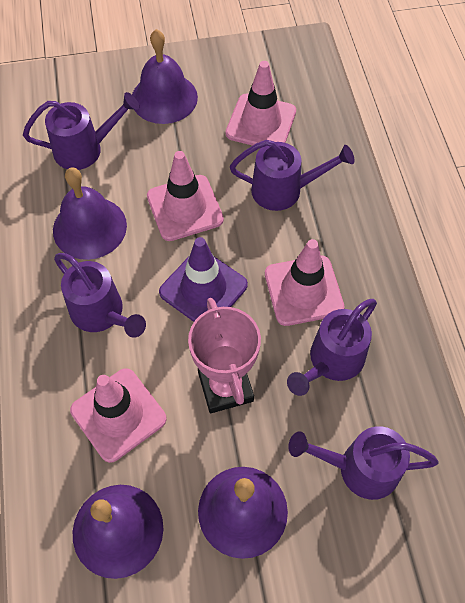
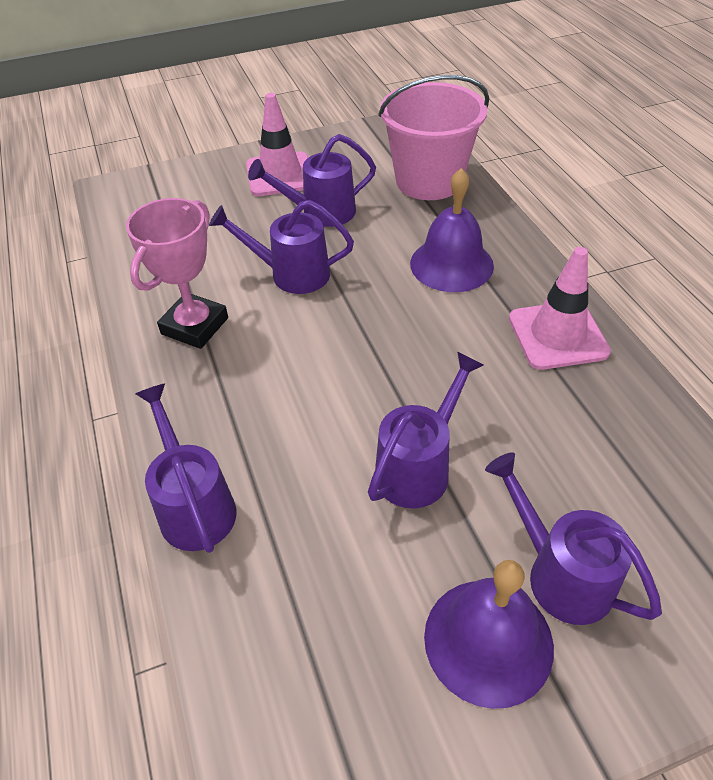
pink bucket: none = 0 -> [378,75,489,200] = 1
pink traffic cone: [70,368,167,463] [147,151,224,241] [226,61,296,146] [265,239,345,326] = 4 -> [246,93,309,196] [509,247,611,370] = 2
purple bell: [53,167,127,260] [73,485,163,579] [132,29,198,124] [198,467,288,559] = 4 -> [410,168,494,292] [424,560,554,709] = 2
purple traffic cone: [159,237,248,322] = 1 -> none = 0

